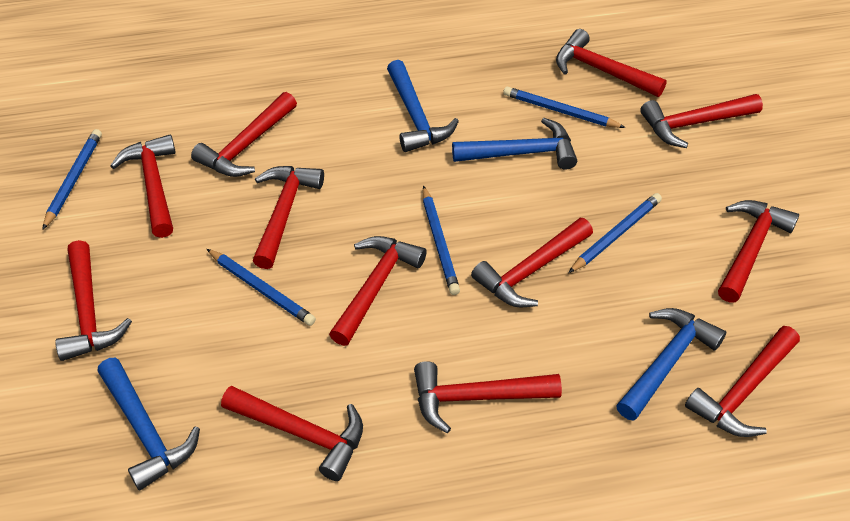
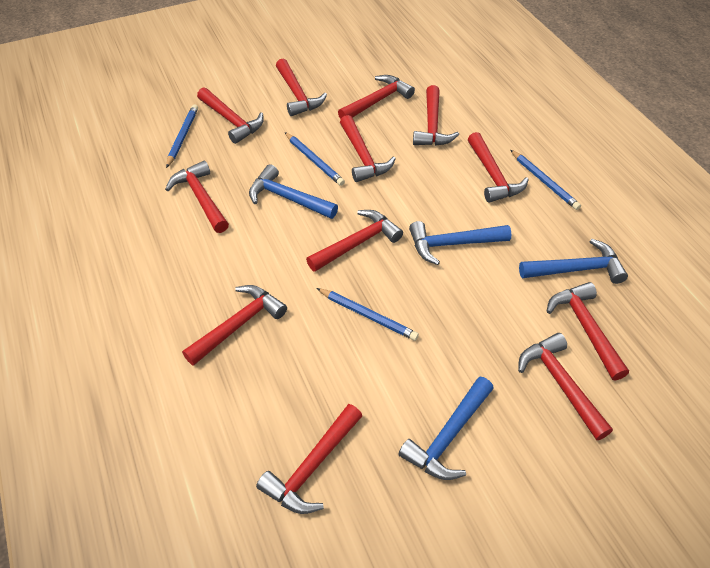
blue pencil: [42,129,102,230] [207,249,316,326] [423,186,460,295] [503,86,626,128] [568,193,662,273] = 5 -> [166,105,198,168] [285,132,345,186] [316,288,419,341] [510,150,581,210] = 4

